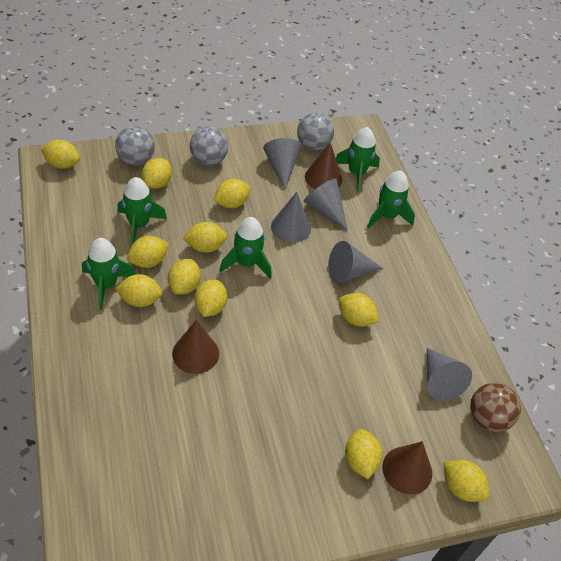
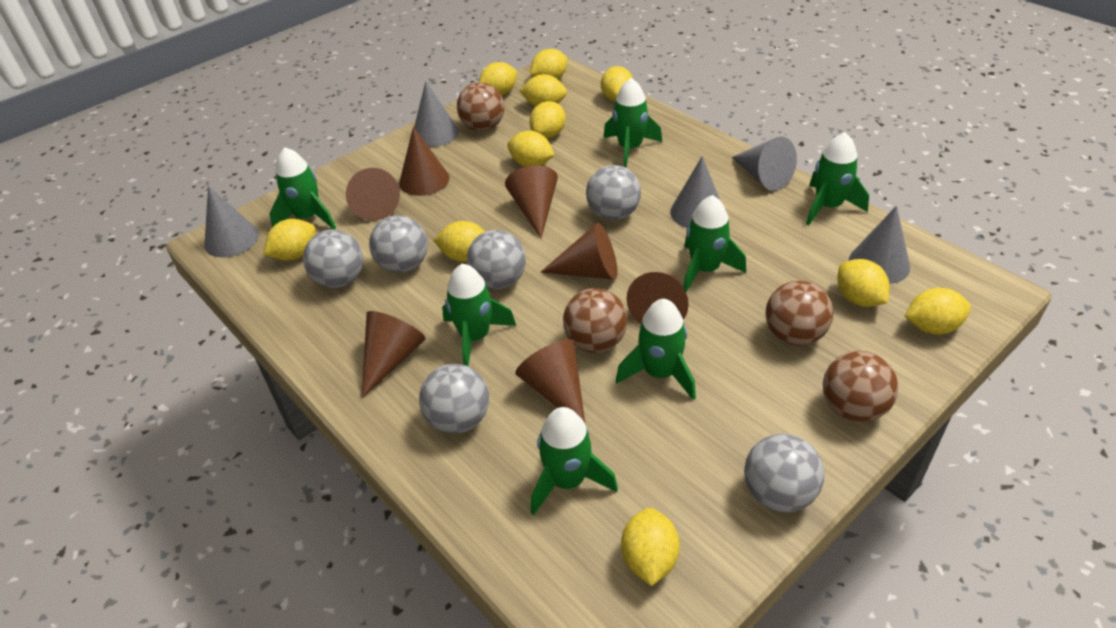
brown ball: [470,383,521,432] = 1 -> [457,82,504,131] [563,288,627,353] [765,281,833,346] [823,351,899,422] = 4
brown cone: [172,320,219,374] [305,142,342,189] [382,441,432,494] = 3 -> [346,168,400,221] [362,311,426,398] [399,127,449,196] [505,166,558,238] [515,339,585,423] [540,223,618,280] [627,272,689,325] = 7
green rocket: [82,238,135,310] [117,177,167,246] [219,217,272,278] [336,127,380,192] [367,170,415,228] = 5 -> [270,147,336,230] [442,264,516,366] [531,407,618,515] [603,78,662,168] [616,299,696,400] [683,195,746,292] [806,132,869,226] = 7
grey ball: [115,126,155,166] [190,127,228,166] [297,113,334,150] = 3 -> [303,230,363,288] [369,215,428,273] [419,364,489,434] [467,230,526,289] [586,165,641,221] [744,434,824,513] = 6

